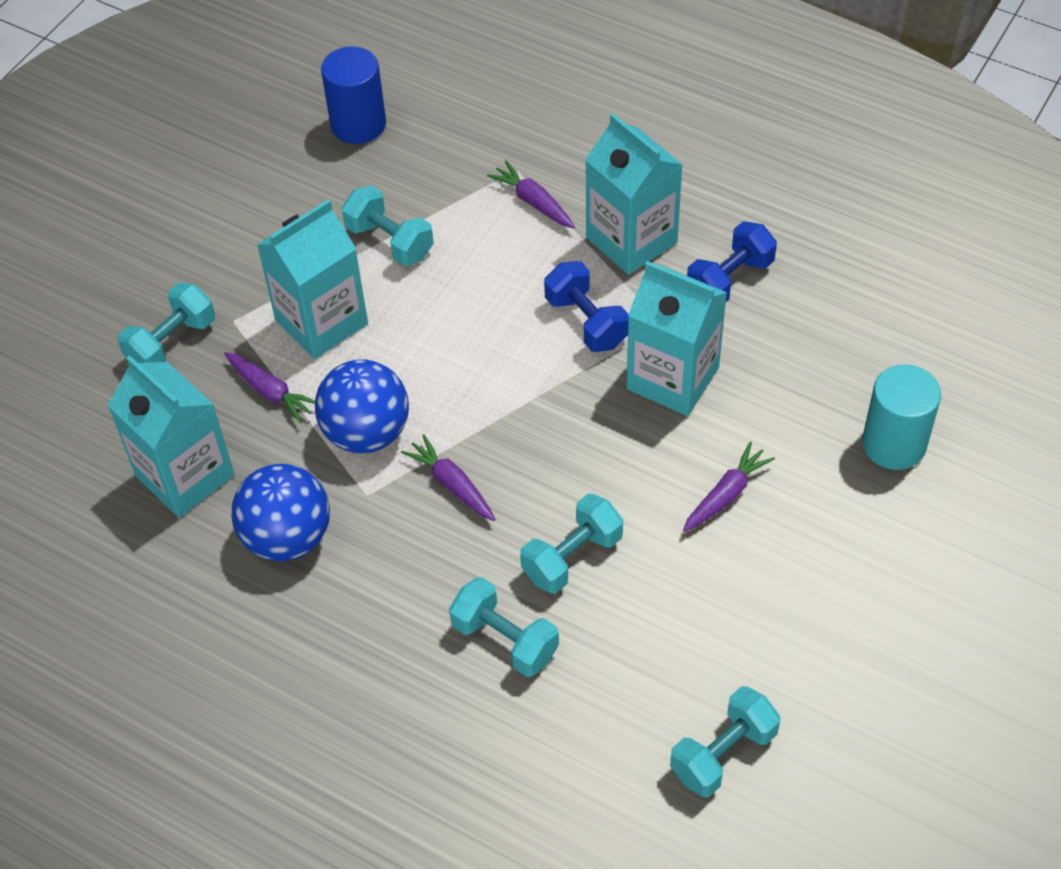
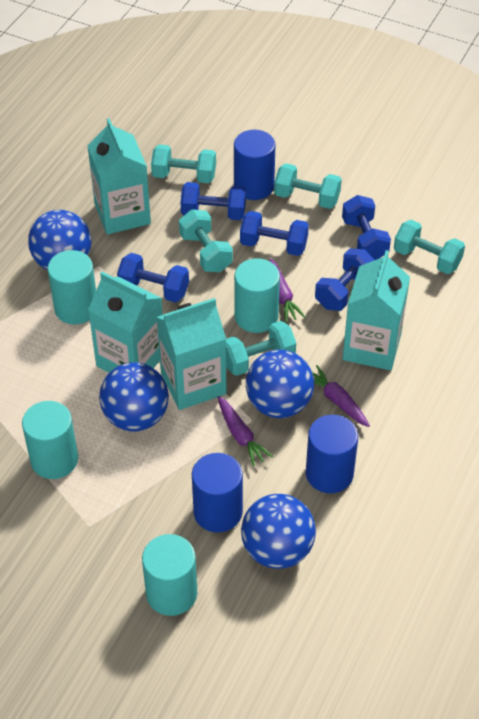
blue ball: [231,464,330,561] [315,359,409,454] = 2 -> [28,210,91,270] [99,362,169,432] [241,494,316,569] [246,350,314,418] = 4
blue cylinder: [321,46,386,144] = 1 -> [192,453,243,533] [234,130,275,200] [306,415,358,493] = 3
blue dumbbell: [544,261,629,352] [687,221,777,302] = 2 -> [117,253,189,303] [181,182,246,220] [240,211,309,256] [315,248,375,311] [342,195,391,260] = 5
purple carrot: [224,352,315,423] [401,434,496,521] [487,160,575,229] [683,442,775,532] = 4 -> [217,396,273,467] [269,258,305,322] [312,365,370,427] = 3
turquoise cylinder: [862,364,941,470] = 1 -> [22,401,78,479] [48,250,96,324] [142,534,197,616] [234,258,280,333] = 4

